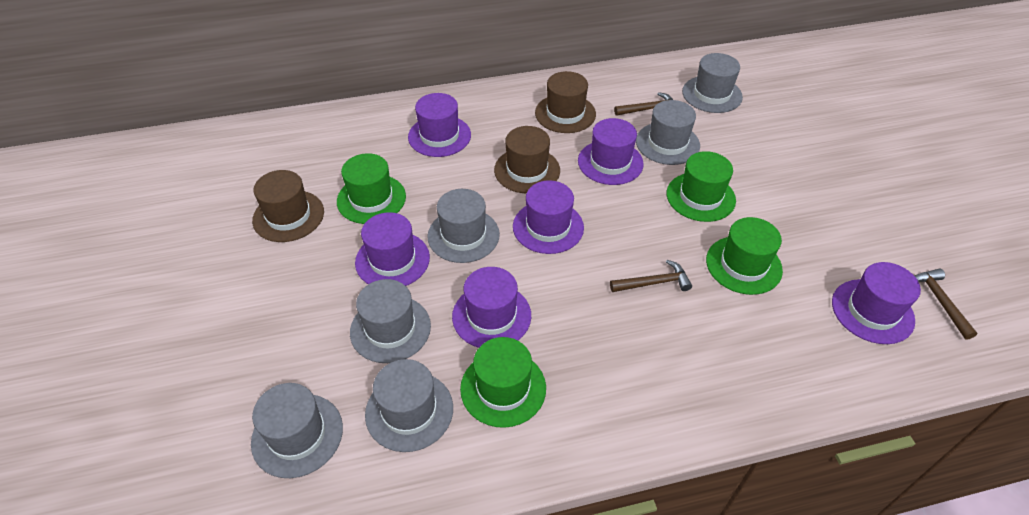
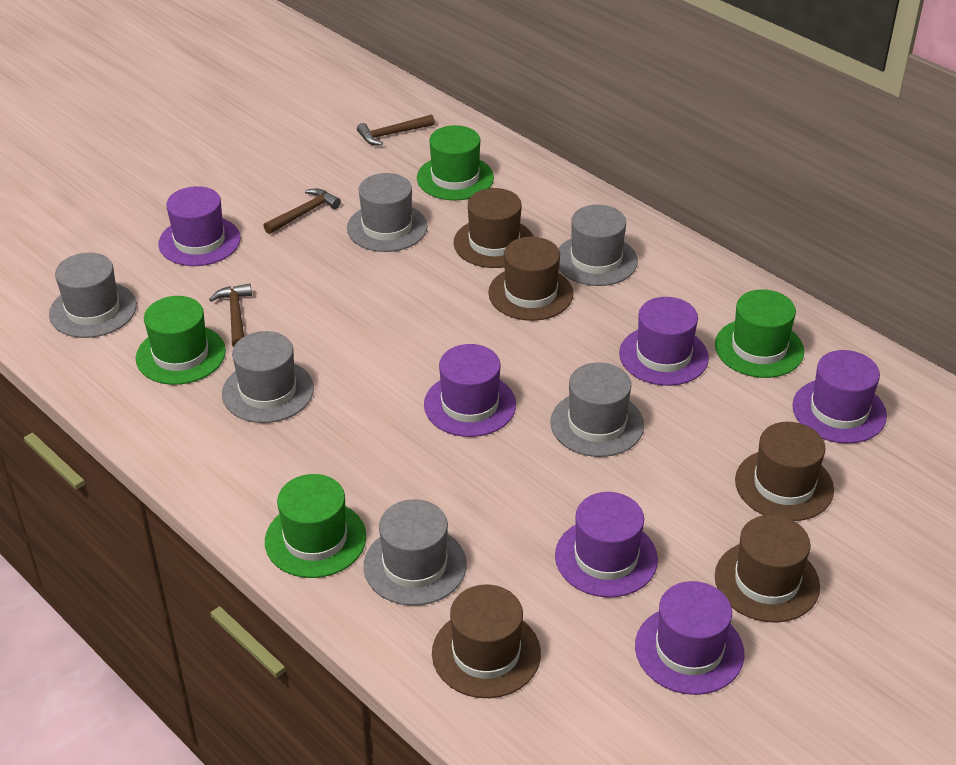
brown hat: [252,170,324,242] [494,126,560,193] [535,71,596,133] = 3 -> [432,584,541,698] [454,188,534,268] [488,237,573,321] [715,515,820,622] [735,422,834,521] = 5

